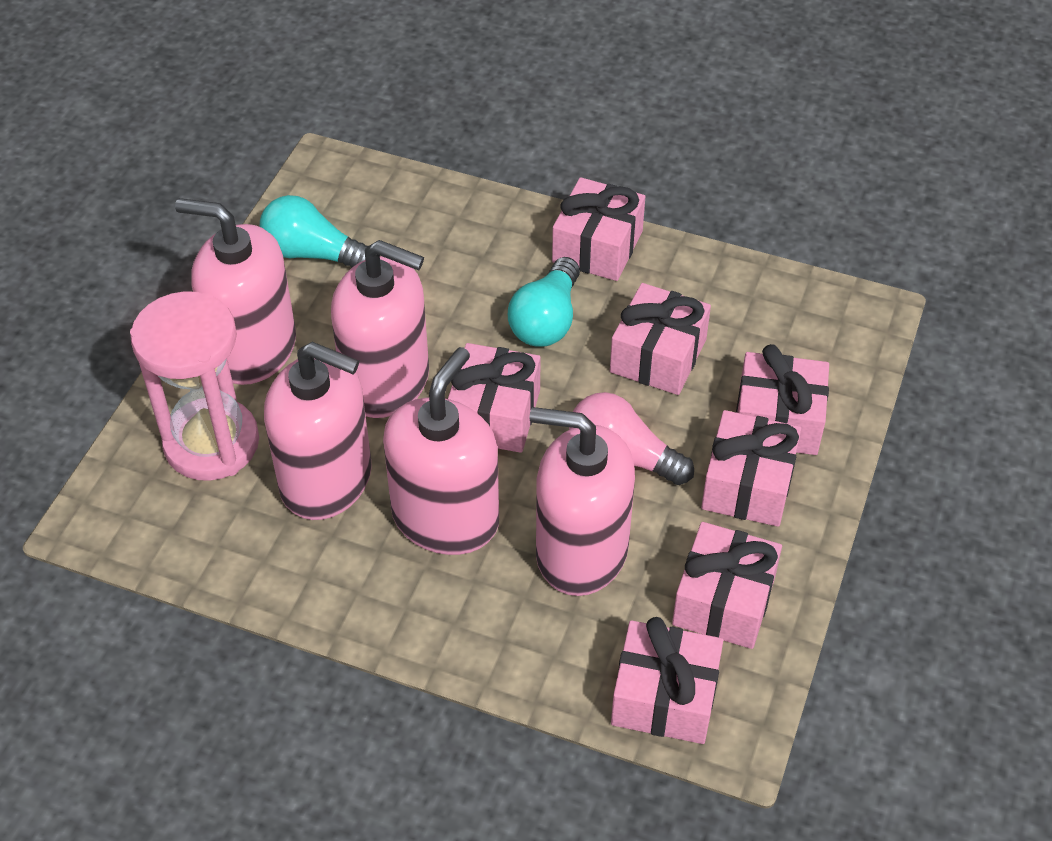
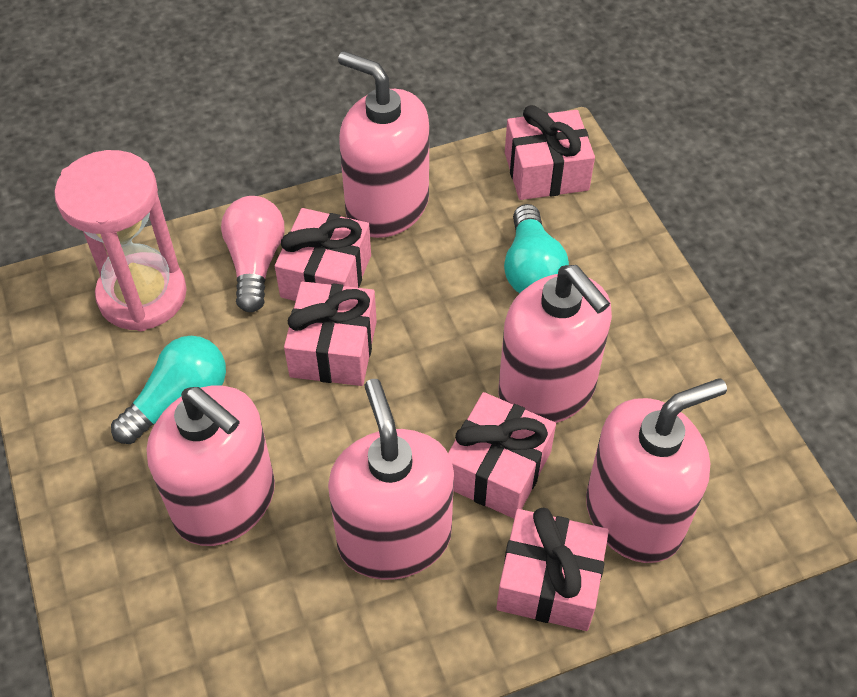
pink gift: [448,343,541,453] [552,177,645,281] [610,283,711,395] [611,617,723,744] [672,522,782,649] [701,410,801,527] [736,344,829,455] = 7 -> [275,208,371,301] [284,281,377,386] [448,392,556,519] [496,508,609,631] [505,105,595,200] = 5

